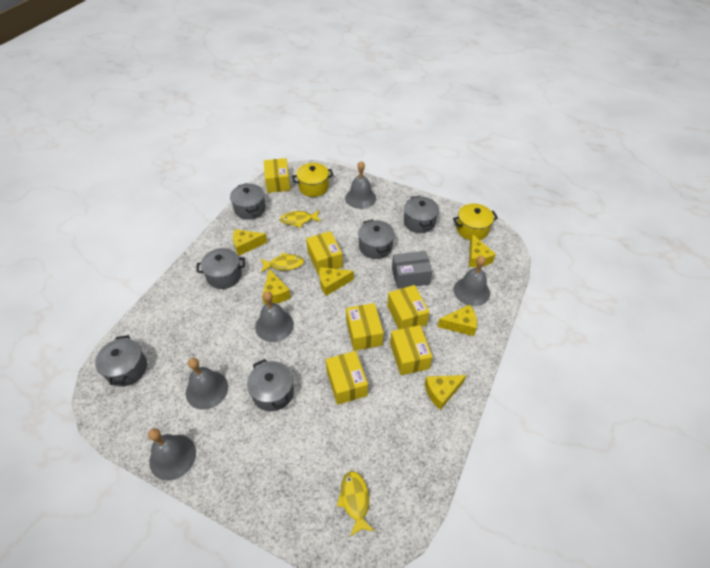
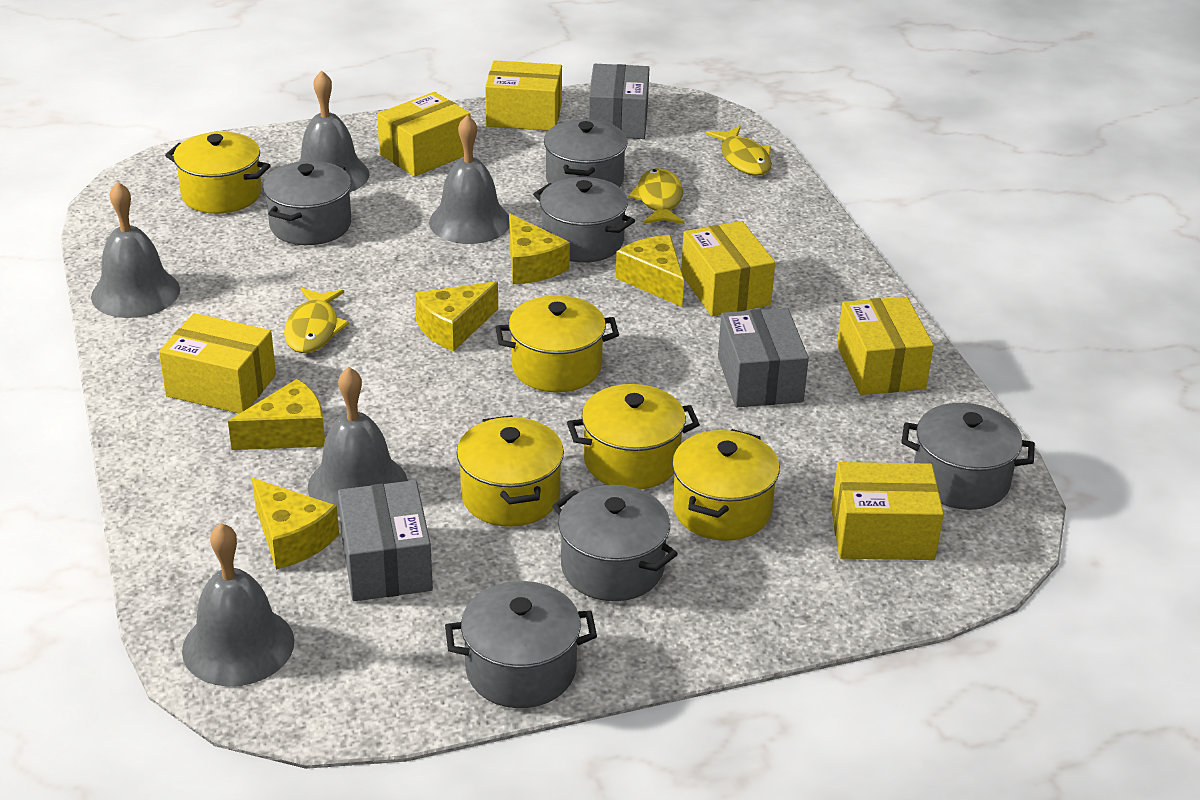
grey box: [392,251,432,289] = 1 -> [338,480,433,601] [588,64,649,139] [718,308,809,407] = 3
yellow cheese: [233,229,267,256] [262,269,291,304] [319,267,354,296] [425,375,466,410] [437,304,477,336] [469,234,496,267] = 6 -> [228,379,325,450] [252,478,339,570] [415,281,498,352] [509,214,570,284] [616,235,684,307] = 5
yellow pot: [292,163,334,197] [453,204,498,240] = 2 -> [165,132,271,214] [457,415,564,527] [495,295,619,392] [567,384,700,489] [672,429,780,541] = 5

